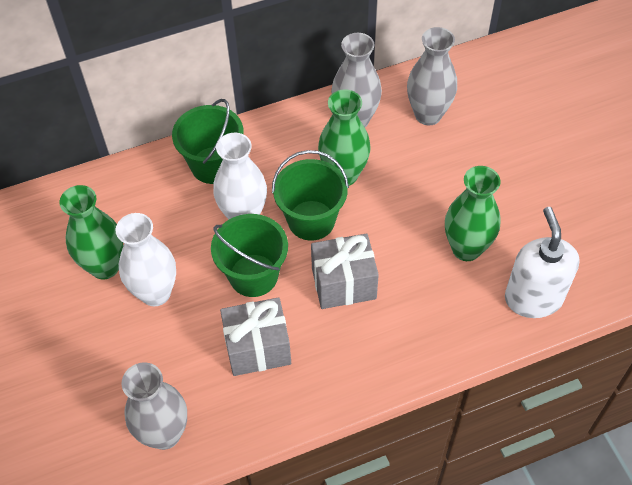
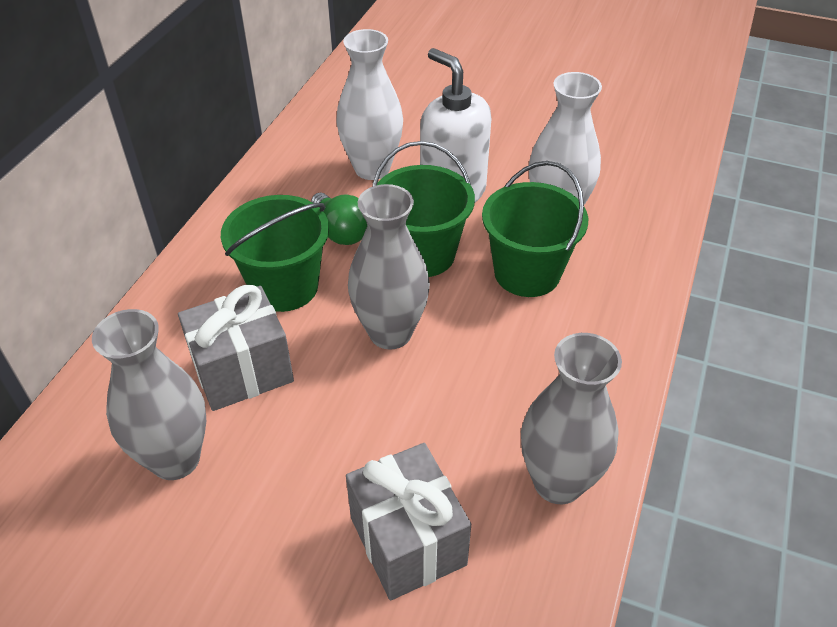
green light bulb: none = 0 -> [311,193,367,245] = 1
green vase: [59,185,123,279] [318,89,371,186] [445,166,501,261] = 3 -> none = 0

